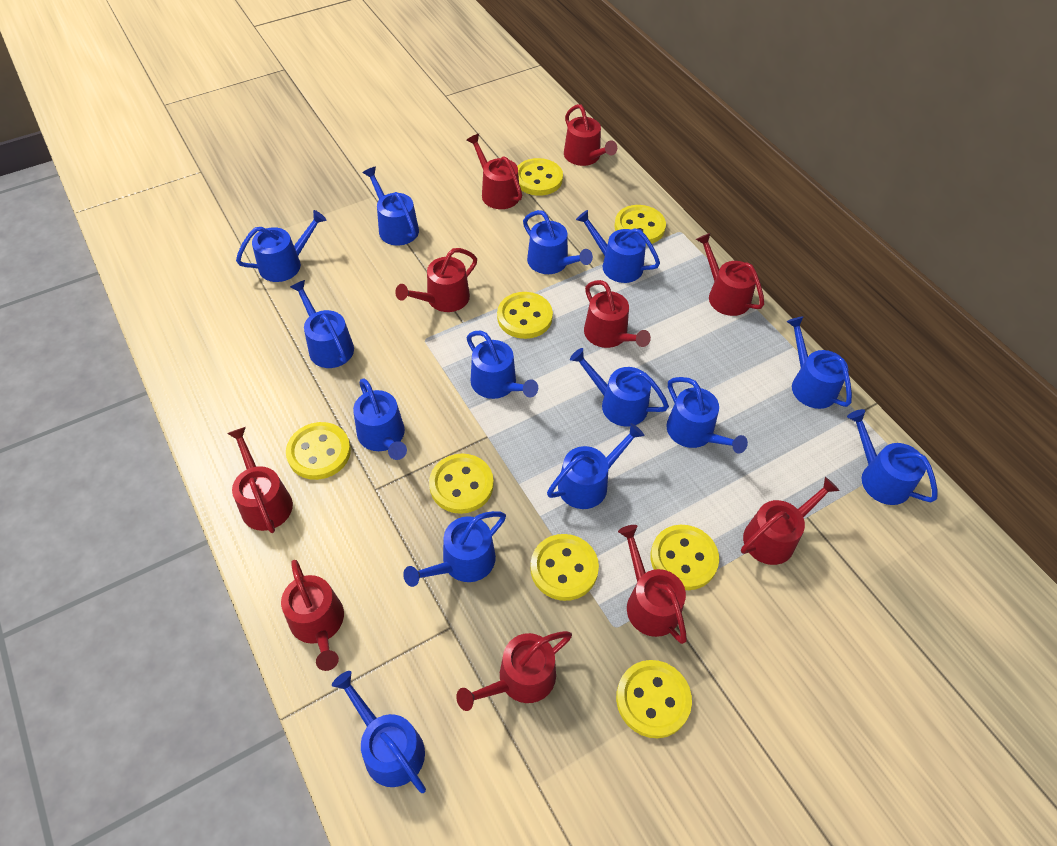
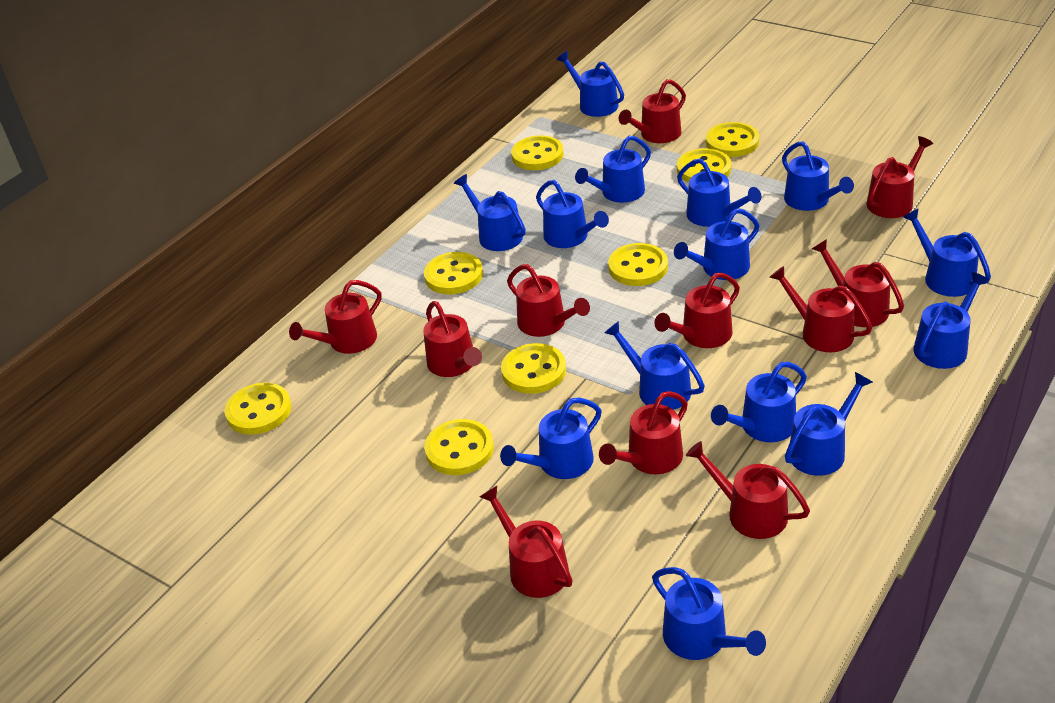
red watering can: [227,427,293,533] [281,560,344,671] [395,248,477,312] [456,631,572,711] [467,134,522,209] [564,104,617,166] [584,280,651,348] [618,525,687,644] [696,233,764,316] [741,477,840,565] = 10 -> [289,280,382,354] [423,301,482,377] [479,486,573,598] [507,264,590,337] [599,391,688,474] [618,79,686,143] [654,273,740,348] [686,441,810,539] [769,266,872,352] [812,239,904,327] [867,136,933,218] = 11

